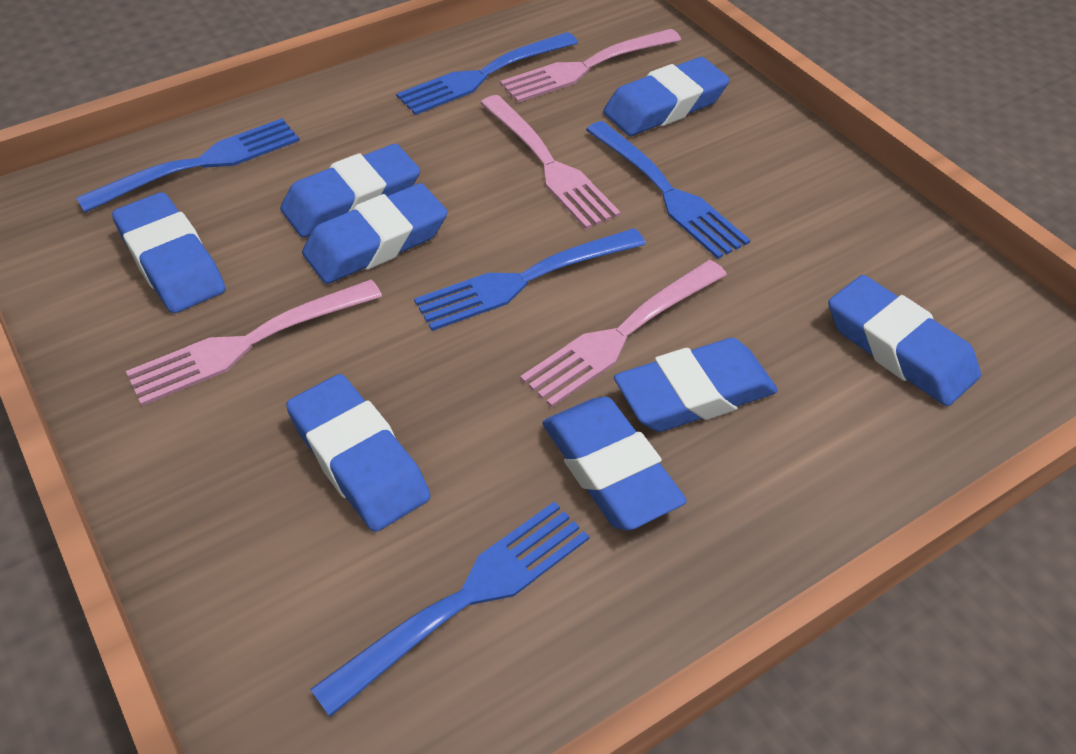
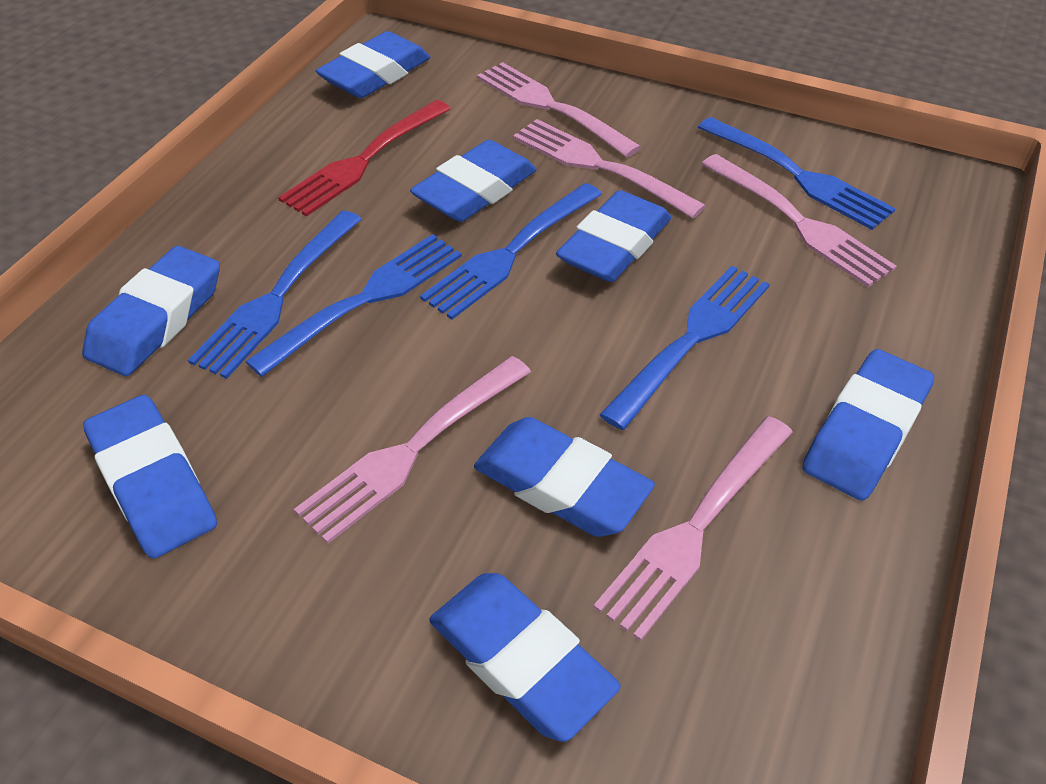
pink fork: [126,279,382,406] [480,95,621,229] [500,29,681,103] [520,260,727,408] = 4 -> [294,356,531,544] [477,62,641,158] [513,119,706,218] [593,416,793,641] [701,154,897,287] = 5
red fork: none = 0 -> [278,100,451,217] = 1

